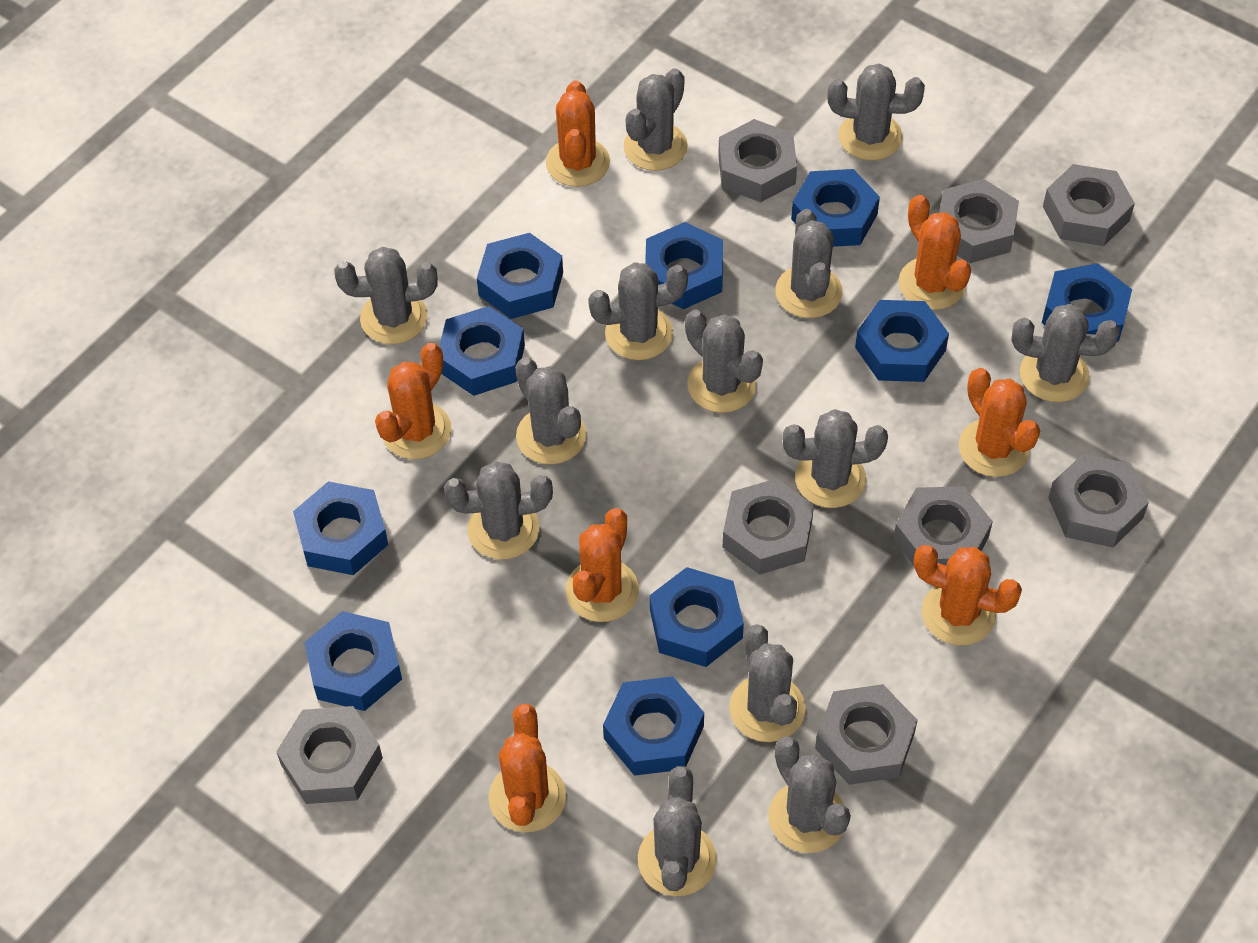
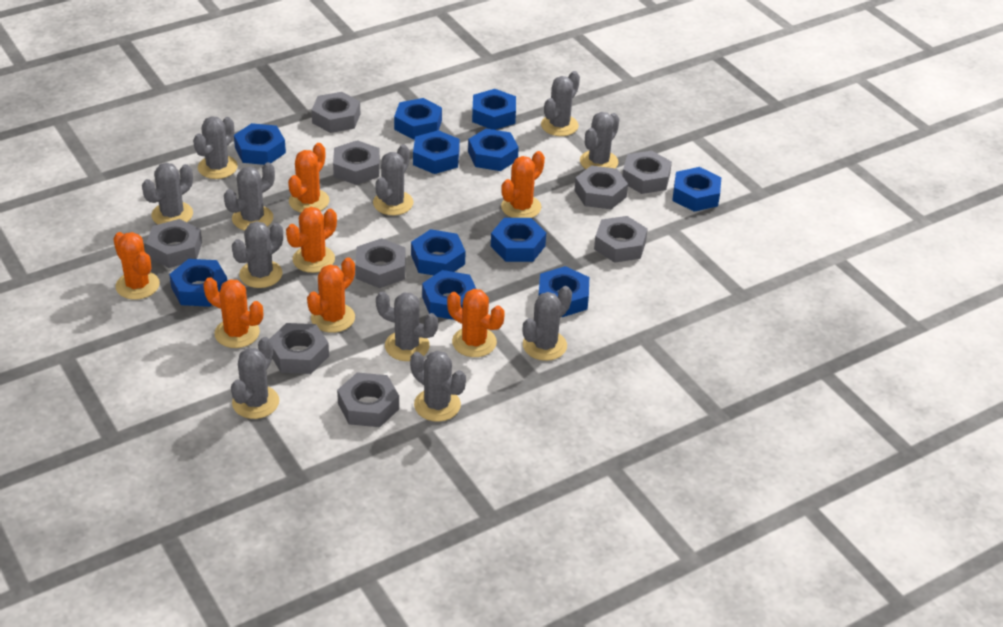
blue nut: [293,481,388,575] [304,611,402,711] [439,306,525,396] [477,233,563,319] [603,677,704,776] [645,222,723,309] [650,567,744,667] [791,169,880,247] [855,300,949,382] [1042,263,1132,342] = 10 -> [169,259,227,307] [234,123,286,165] [394,98,442,139] [411,229,465,275] [413,130,460,174] [422,270,476,320] [468,129,519,171] [472,89,516,130] [491,218,546,262] [539,266,589,317] [672,167,721,212] = 11
grey cactus: [334,247,438,344] [444,461,553,560] [515,357,586,465] [588,262,688,360] [624,68,688,171] [638,766,717,896] [685,309,763,413] [729,624,806,742] [768,736,851,853] [775,209,843,318] [782,409,888,508] [827,64,925,160] [1012,304,1120,402] = 13 -> [142,163,193,224] [193,116,238,179] [224,162,275,231] [231,337,279,419] [232,221,283,288] [373,145,414,215] [376,291,438,361] [410,350,466,422] [523,286,572,361] [541,71,580,136] [580,112,619,169] = 11
grey nut: [276,706,383,804] [718,119,797,202] [723,478,814,575] [815,684,918,785] [893,486,993,566] [939,179,1019,263] [1043,164,1135,246] [1048,453,1149,548] = 8 -> [146,219,202,268] [270,323,329,374] [311,92,360,133] [333,140,380,185] [337,372,399,427] [355,238,406,288] [574,165,628,209] [594,216,648,263] [622,151,672,194] = 9

